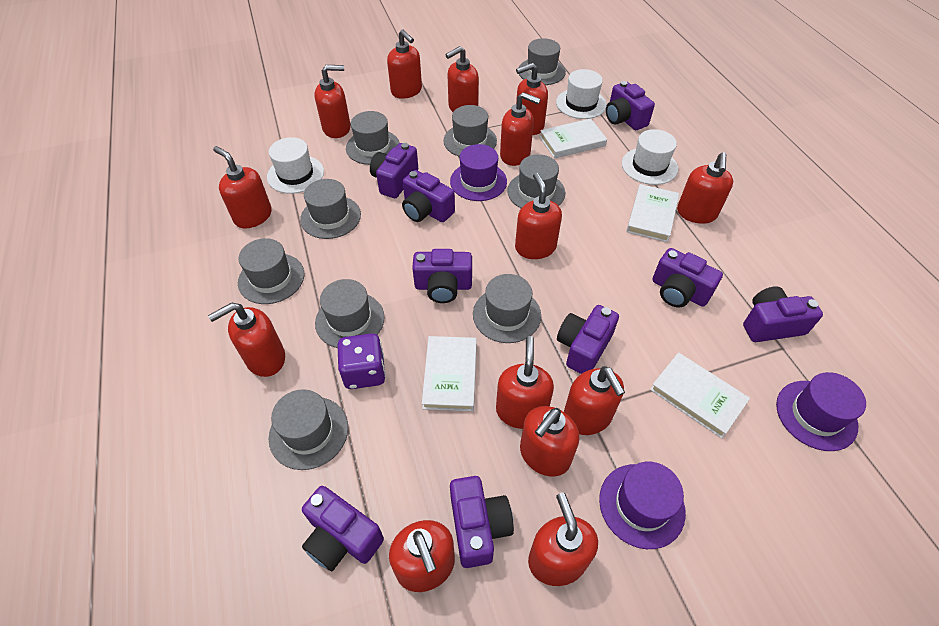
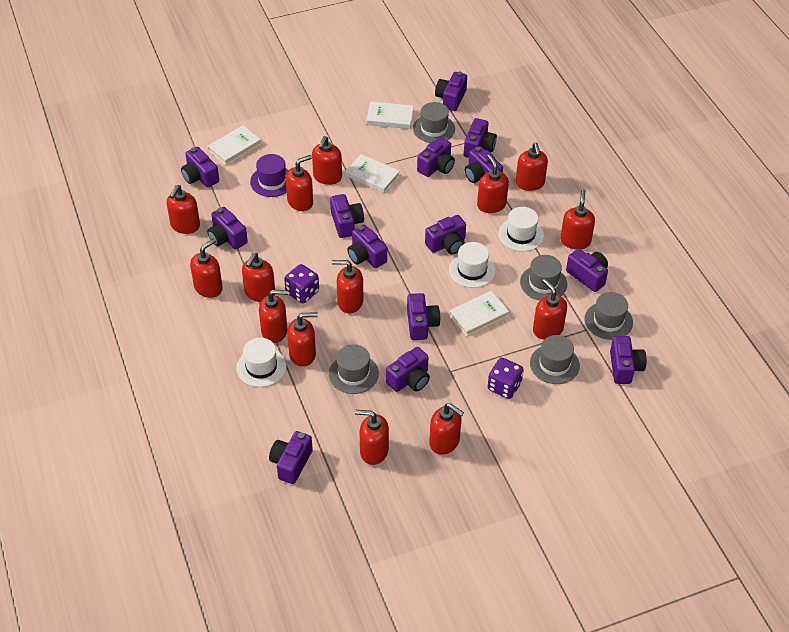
grey hat: [238,238,304,304] [269,389,348,470] [300,179,361,239] [315,279,385,348] [346,111,400,165] [443,105,497,157] [473,274,541,343] [507,154,565,208] [519,38,566,85] = 9 -> [329,344,379,394] [413,102,455,143] [520,255,567,301] [530,335,580,384] [585,292,633,340] = 5
purple camera: [302,486,384,571] [370,143,418,198] [402,170,455,222] [412,249,472,303] [450,476,514,568] [557,305,619,374] [606,81,655,130] [652,248,723,307] [743,286,823,342] = 9 -> [181,147,219,188] [207,207,248,249] [269,431,313,484] [330,194,364,238] [347,225,387,268] [386,347,430,392] [407,293,440,340] [417,137,455,177] [425,215,466,254] [435,71,467,111] [464,118,497,158] [465,146,503,183] [566,249,608,292] [610,336,646,384] = 14
purple dice: [337,333,386,389] = 1 -> [284,264,319,303] [488,358,524,399] = 2
purple hat: [450,144,507,201] [599,462,686,549] [776,372,866,451] = 3 -> [250,154,289,197] = 1

